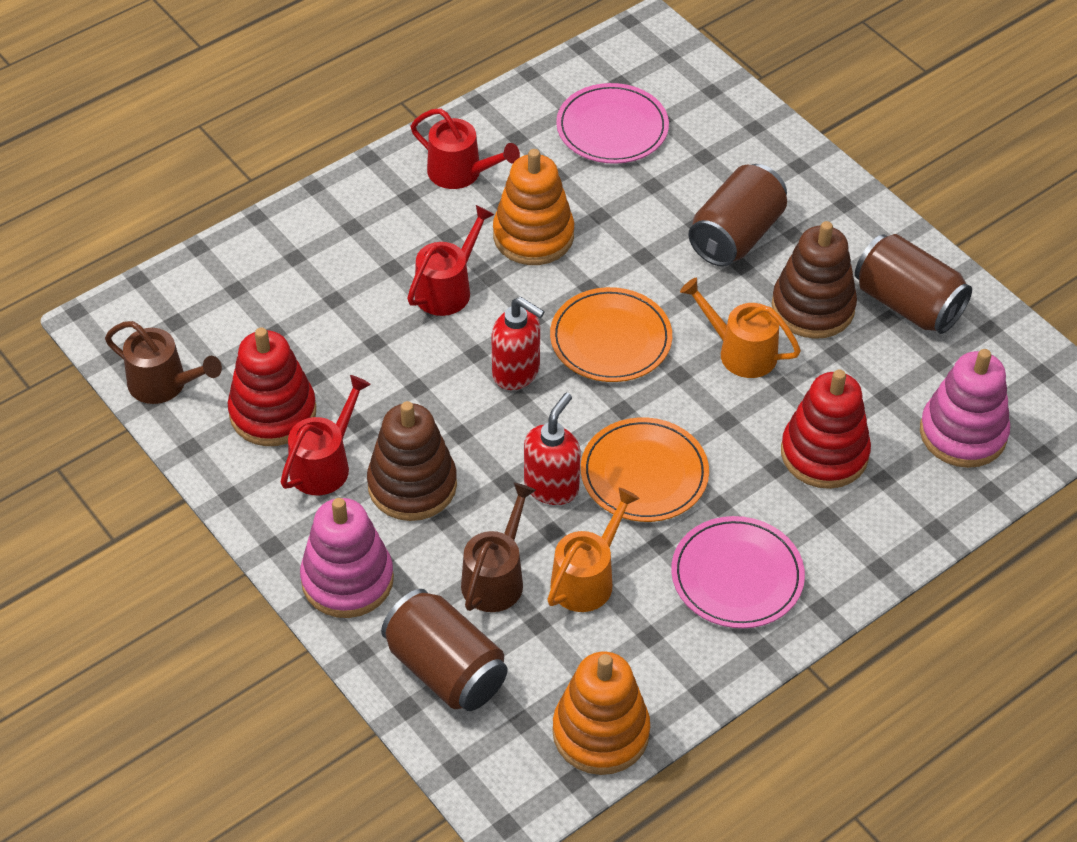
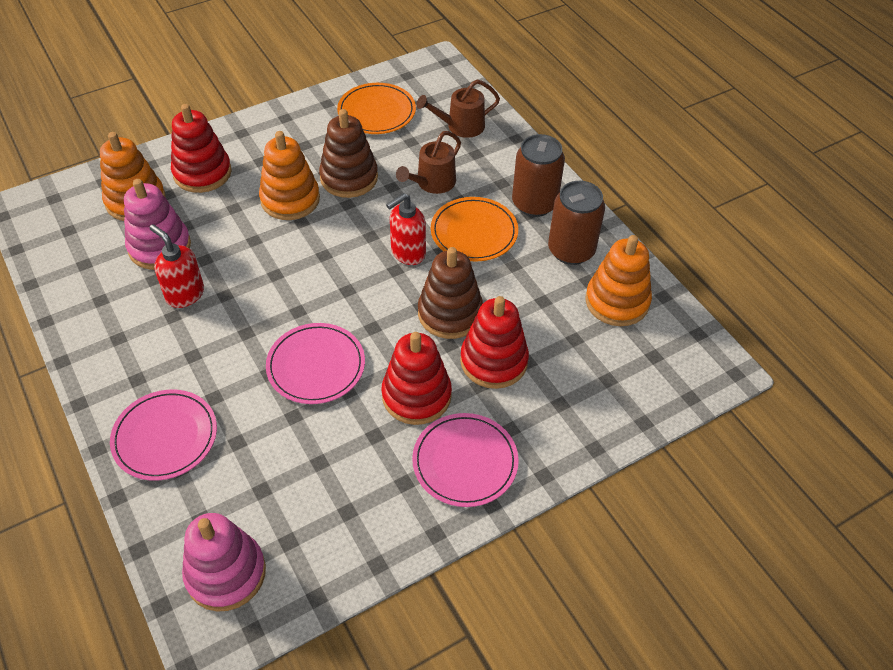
brown can: [381,589,507,711] [688,164,787,267] [855,234,972,334] = 3 -> [512,134,565,217] [548,181,605,265] = 2
orange stacking toy: [493,149,574,265] [552,652,650,775] = 2 -> [100,132,166,221] [259,131,320,220] [585,235,652,326] = 3
orange watering can: [547,488,640,612] [680,278,801,378] = 2 -> none = 0
pink plate: [556,83,669,164] [671,516,805,628] = 2 -> [110,390,217,481] [266,323,365,404] [412,413,519,507] = 3
red stacking toy: [228,327,316,446] [781,369,871,489] = 2 -> [171,104,232,193] [381,332,452,425] [460,296,529,389] = 3
red watering can: [281,375,371,495] [407,205,495,316] [411,108,520,189] = 3 -> none = 0

